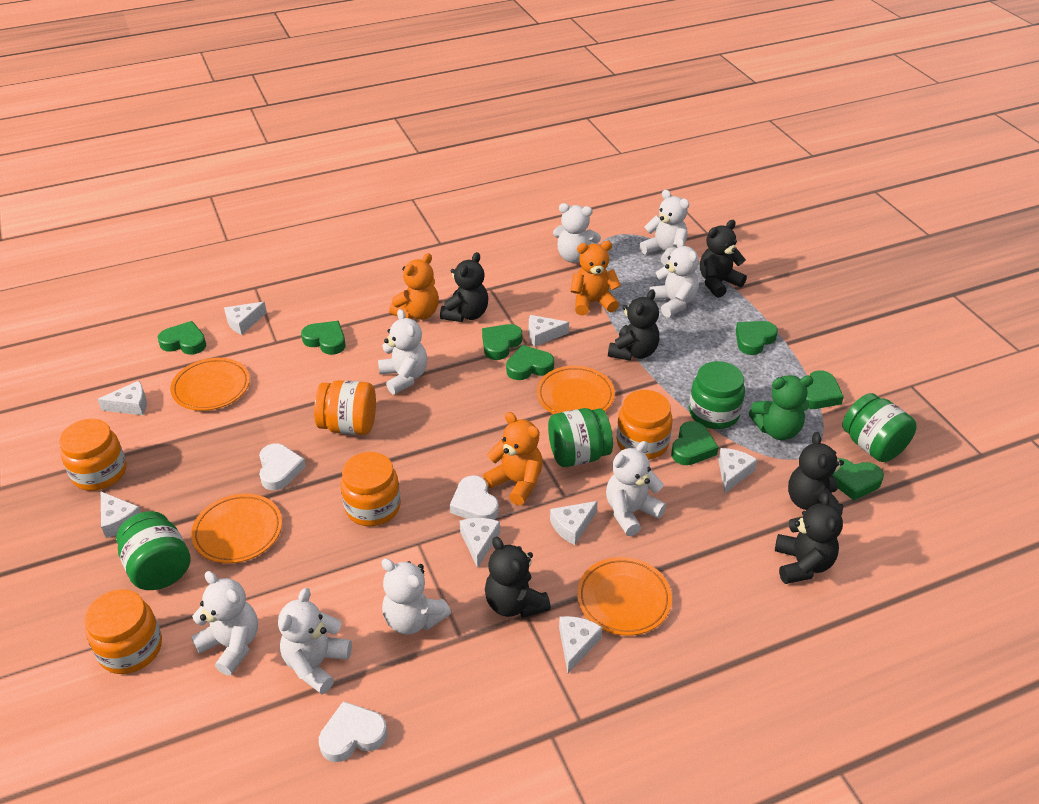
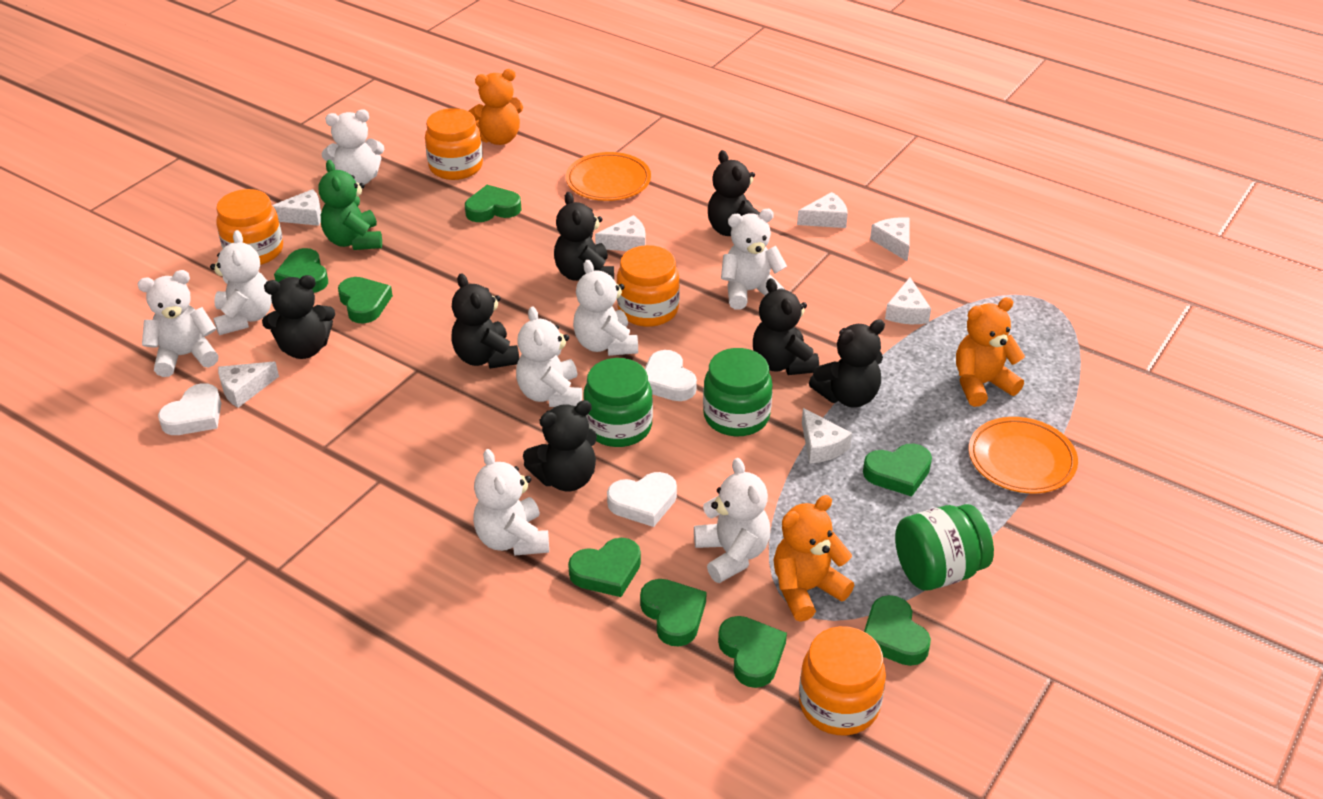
black teddy bear: [440,252,488,322] [485,537,551,618] [608,289,659,361] [700,220,747,298] [775,492,843,584] [788,432,844,516] = 6 -> [262,275,335,359] [451,273,519,369] [523,400,597,491] [554,192,614,281] [708,150,760,236] [753,278,819,375] [809,319,885,407] = 7
green jar: [116,511,190,590] [548,408,613,467] [689,361,745,429] [842,393,917,462] = 4 -> [583,358,653,447] [703,348,772,436] [895,504,994,591] = 3
orange jar: [59,419,126,491] [84,589,162,674] [314,380,376,435] [340,452,401,526] [617,390,673,460] = 5 -> [216,189,283,265] [425,108,483,180] [617,245,680,327] [799,626,886,735] = 4
orange plate: [170,358,250,411] [191,493,282,563] [537,366,615,414] [577,557,672,636] = 4 -> [566,152,651,201] [969,417,1078,493] = 2
white cheese: [97,381,147,415] [101,492,141,538] [224,302,267,335] [460,518,500,568] [529,315,569,347] [550,501,598,545] [559,616,602,673] [718,448,757,494] = 8 -> [218,362,279,408] [272,189,321,226] [595,215,646,251] [797,192,848,228] [802,408,852,464] [870,217,910,262] [885,277,931,324] = 7

